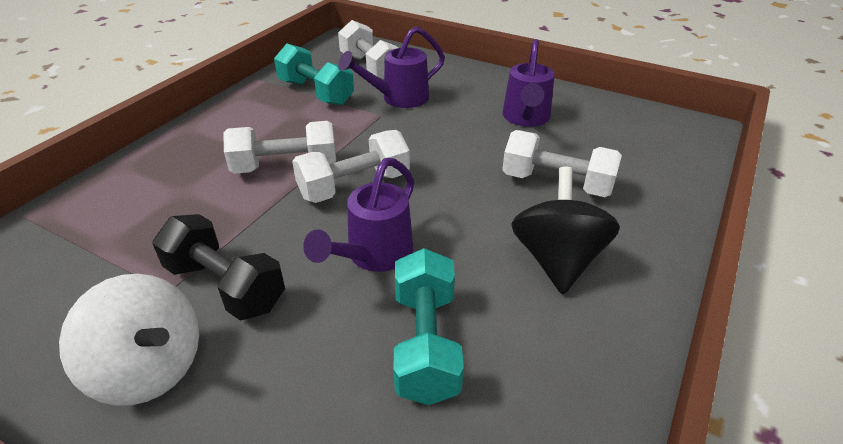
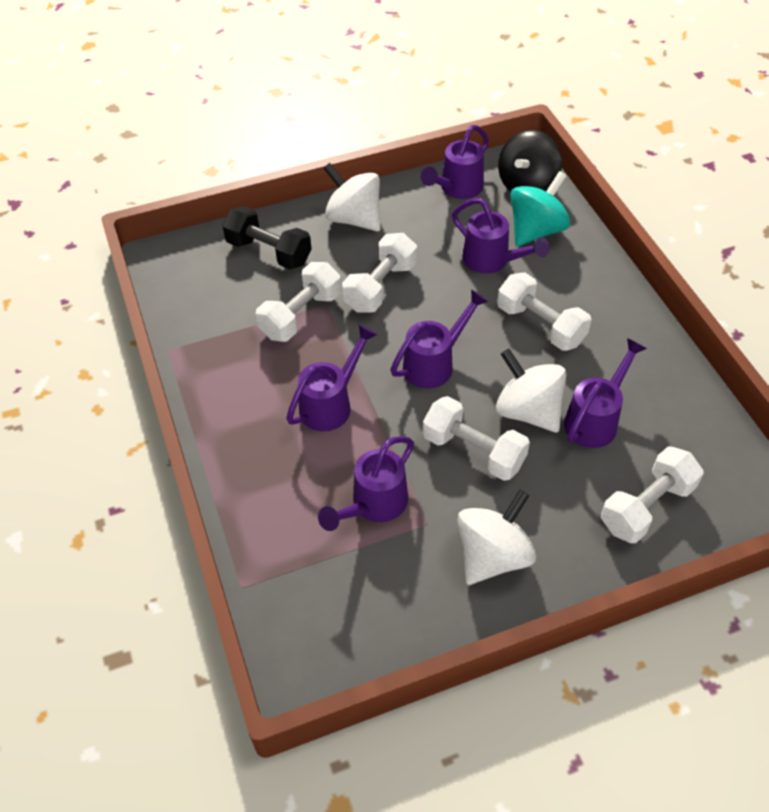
purple watering can: [303,158,414,272] [338,26,445,108] [502,39,555,127] = 3 -> [286,324,378,431] [318,436,414,531] [390,289,489,389] [421,125,489,199] [452,198,549,274] [564,338,647,448] = 6
turquoise dumbbell: [274,43,354,106] [394,248,464,405] = 2 -> none = 0
turquoise spinning top: none = 0 -> [510,171,571,246] = 1
white dumbbell: [223,121,336,174] [292,130,410,203] [338,20,398,81] [502,130,622,197] = 4 -> [256,262,341,342] [342,233,417,313] [423,396,530,481] [497,272,592,351] [601,446,704,543] = 5
white spinning top: [59,274,199,406] = 1 -> [323,163,380,231] [457,489,537,585] [496,349,567,433] = 3

